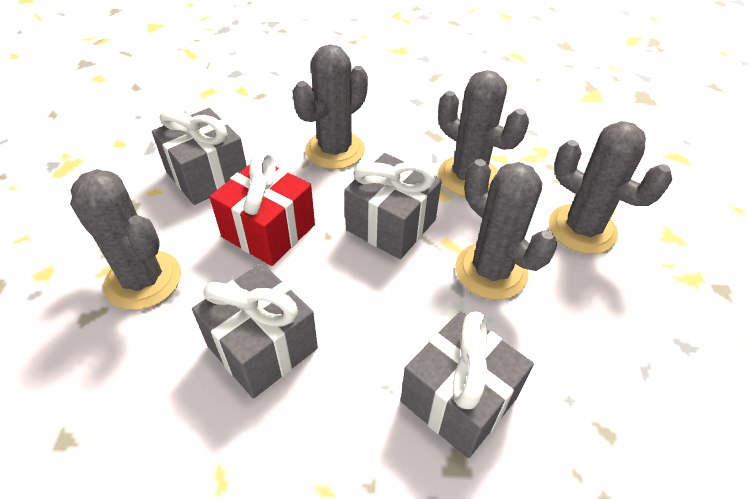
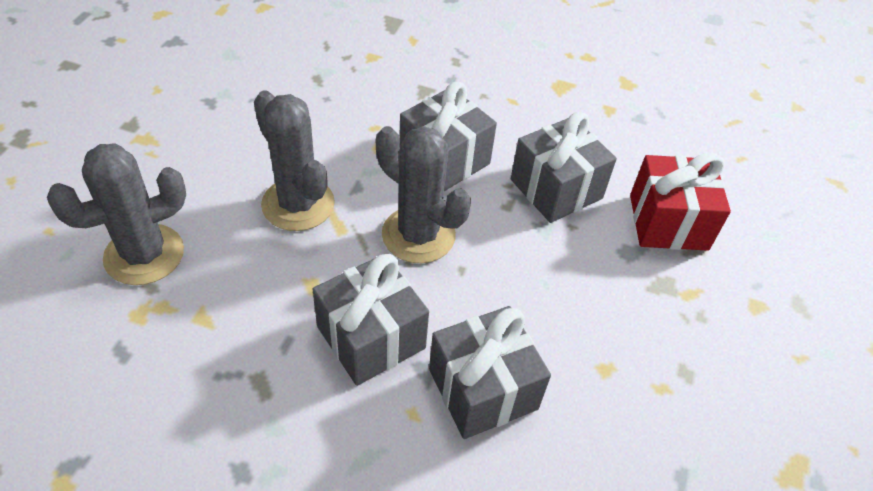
grey cactus: [70,169,181,310] [292,44,368,169] [438,70,529,197] [455,159,557,300] [549,121,672,254] = 5 -> [47,144,186,285] [254,91,335,231] [376,126,471,263] = 3

